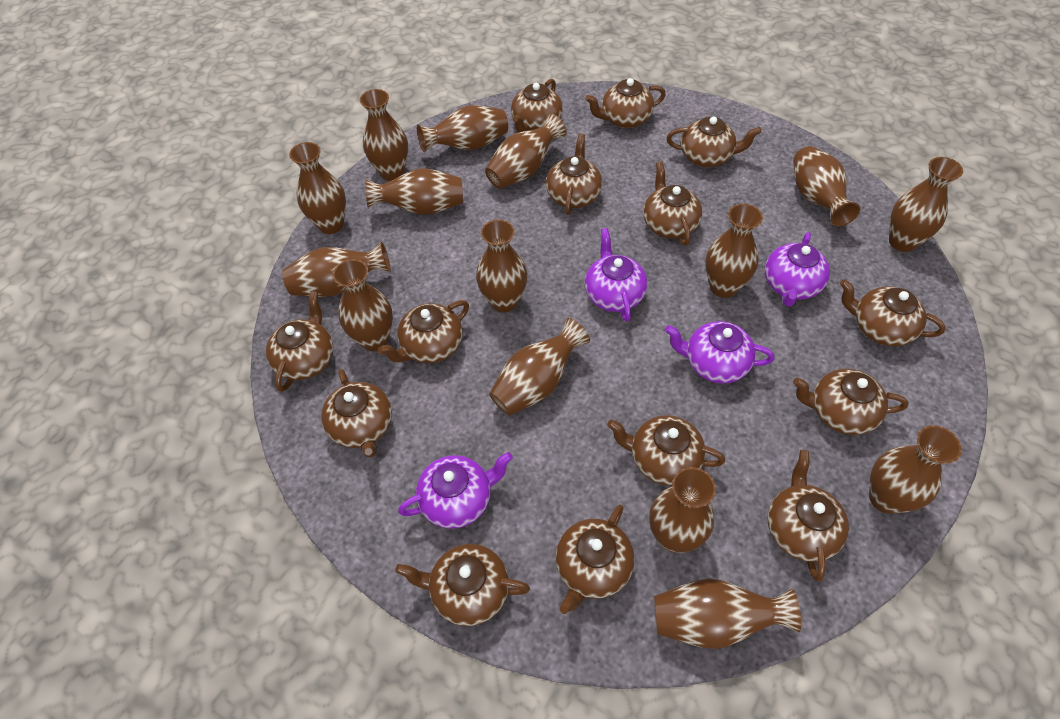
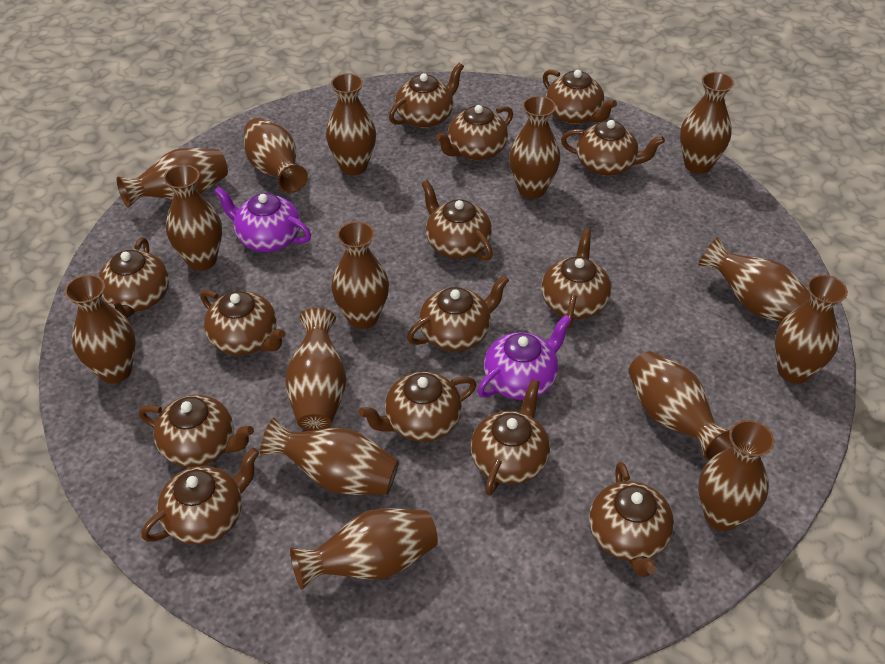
purple teapot: [398,452,513,529] [585,228,648,322] [665,321,774,383] [765,232,830,306] = 4 -> [214,186,311,252] [477,315,572,400] = 2

